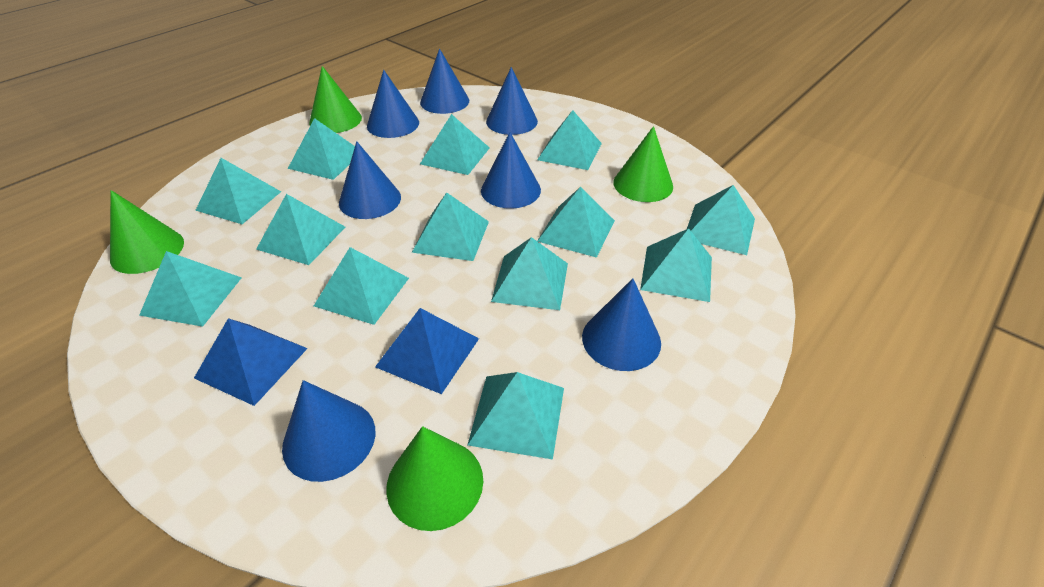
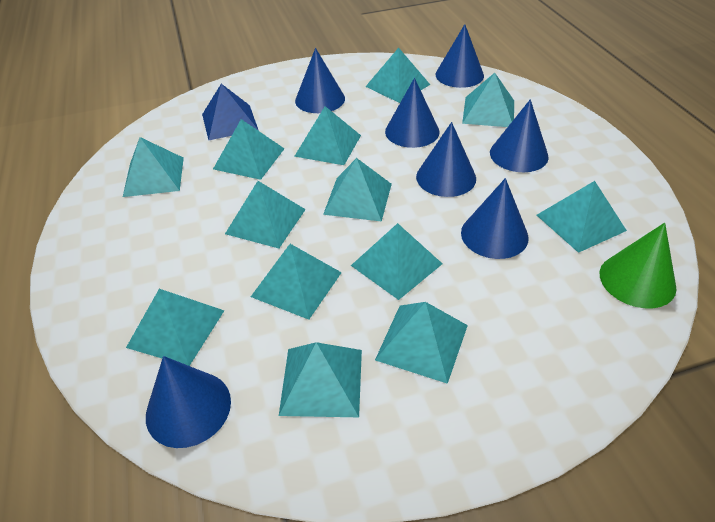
blue pyramid: [194,318,308,406] [375,308,479,394] = 2 -> [202,84,258,140] = 1
green cone: [110,190,184,274] [309,66,362,133] [386,426,483,531] [613,126,673,202] = 4 -> [600,223,677,308] = 1

